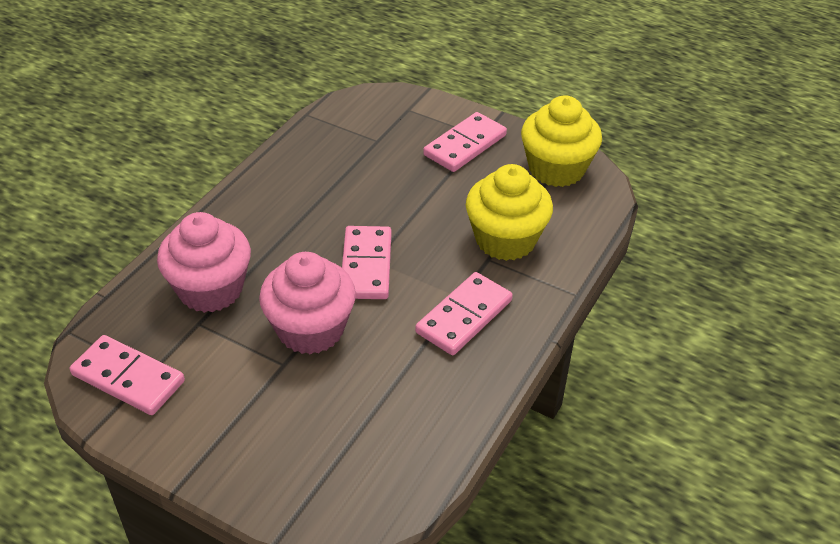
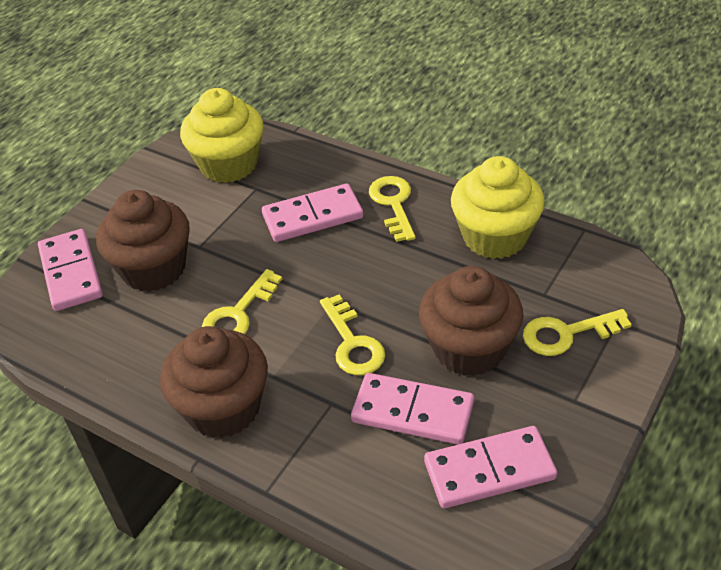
brown cupcake: none = 0 -> [96,190,190,292] [160,326,268,438] [419,266,524,376] = 3
pink cupcake: [157,212,251,313] [259,252,356,355] = 2 -> none = 0
yellow key: none = 0 -> [202,269,282,334] [320,295,386,375] [369,176,416,242] [523,309,632,356] = 4

